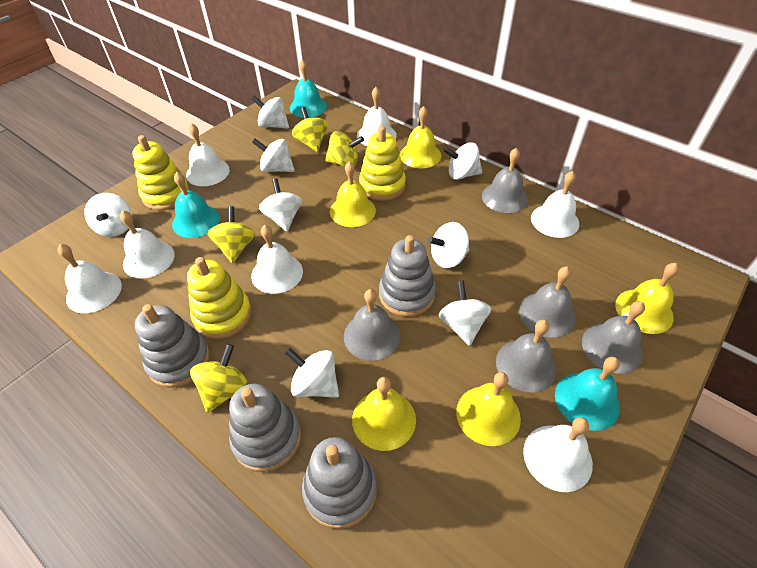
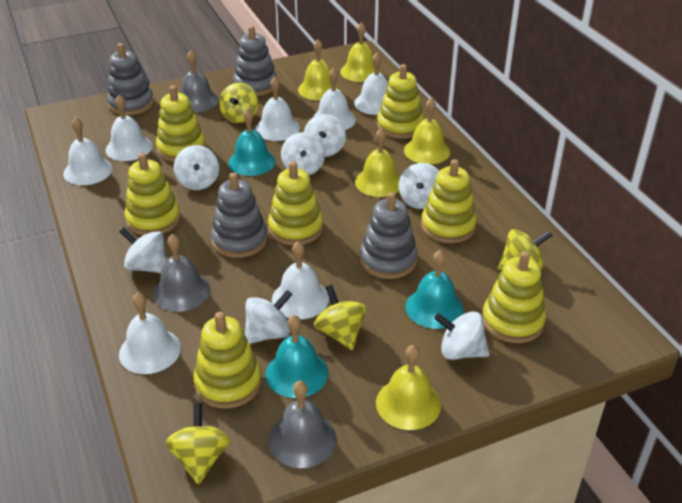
grey bell: [344,289,401,361] [482,147,528,213] [496,320,557,393] [519,266,576,338] [582,301,645,374] = 5 -> [153,234,210,312] [181,50,219,112] [269,381,337,468] = 3
white spinning top: [84,193,132,237] [251,96,289,129] [252,138,295,172] [259,178,302,231] [285,348,339,398] [428,222,469,268] [439,281,491,346] [443,142,482,180] = 8 -> [119,227,166,273] [174,145,219,190] [245,290,292,344] [281,132,325,175] [304,114,346,157] [399,163,439,209] [434,311,490,360] = 7
yellow stacking toy: [132,135,190,210] [187,257,252,339] [359,126,406,201] = 3 -> [125,153,181,236] [156,85,206,162] [193,312,262,409] [268,161,323,245] [377,64,424,139] [421,159,477,243] [482,251,546,343] = 7

